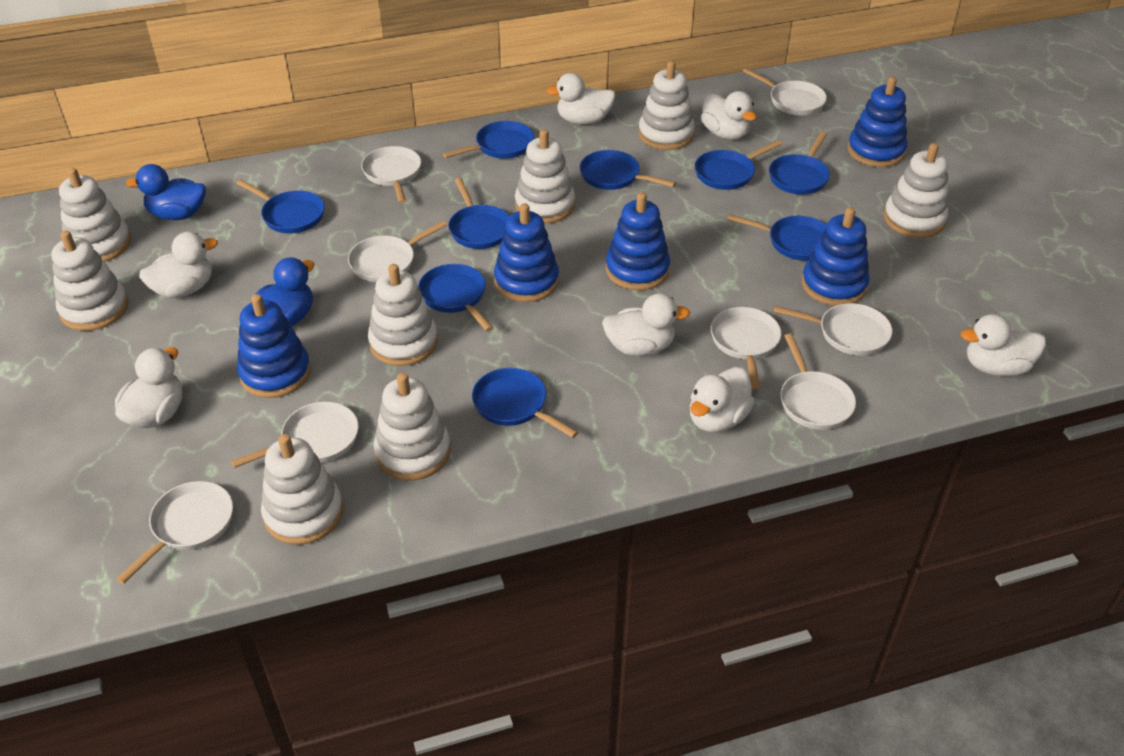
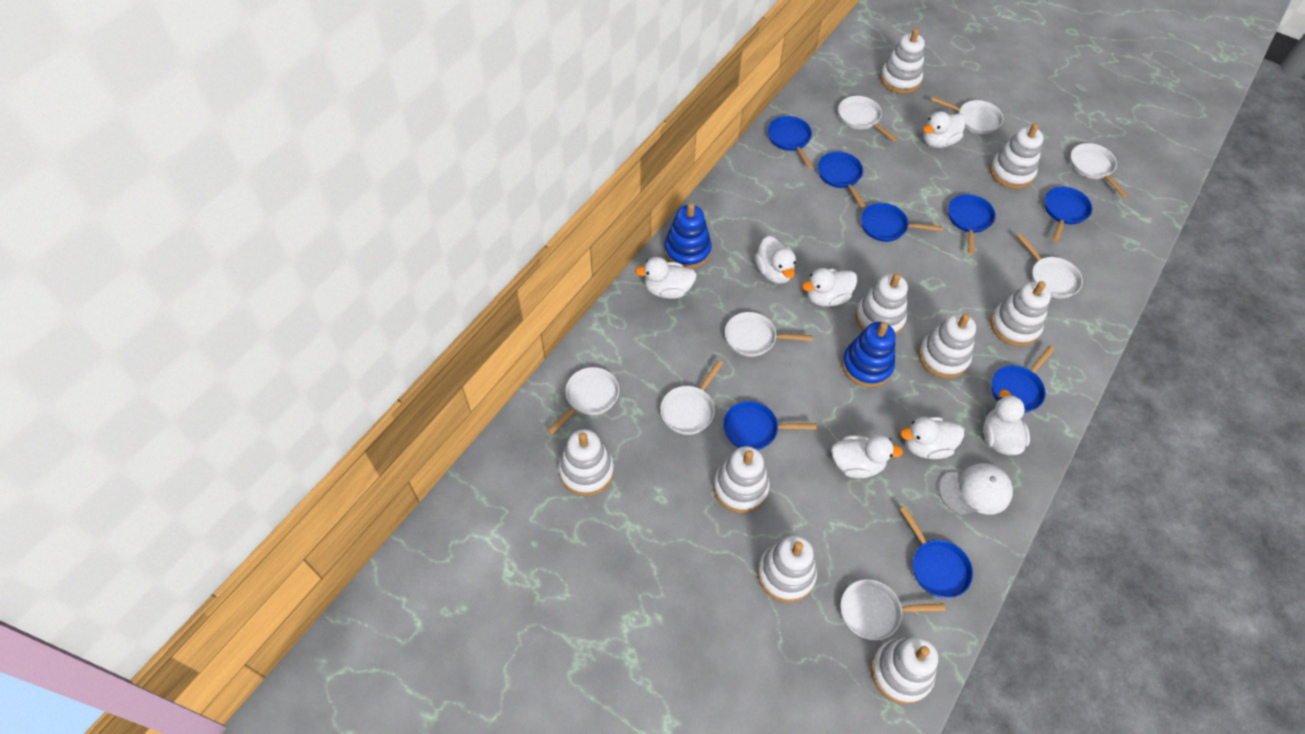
blue duck: [126,164,206,220] [251,257,315,327] = 2 -> none = 0
blue pan: [236,179,325,233] [418,264,493,332] [443,121,534,159] [449,178,509,249] [472,368,578,438] [580,150,676,190] [695,140,782,190] [727,214,827,261] [769,132,830,195] = 9 -> [723,401,817,450] [768,116,813,168] [818,152,866,207] [861,203,943,242] [900,506,973,598] [948,194,996,254] [991,346,1055,413] [1044,186,1092,242] = 8
blue stacking toy: [237,294,311,398] [494,203,559,302] [606,192,670,290] [802,207,870,306] [848,77,907,167] = 5 -> [664,203,712,269] [842,322,896,387] = 2
white cap: none = 0 -> [939,463,1013,515] = 1
white stacking toy: [51,231,128,331] [59,168,131,262] [261,434,343,545] [368,264,438,366] [374,373,451,481] [515,129,575,223] [638,61,695,150] [884,143,948,238] = 8 -> [559,429,614,496] [713,446,770,513] [757,535,817,602] [855,273,908,335] [871,637,938,704] [880,28,925,93] [919,313,976,378] [990,123,1043,189] [990,281,1051,347] = 9

